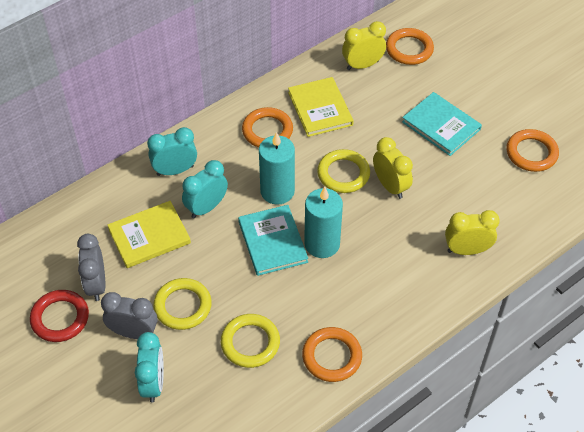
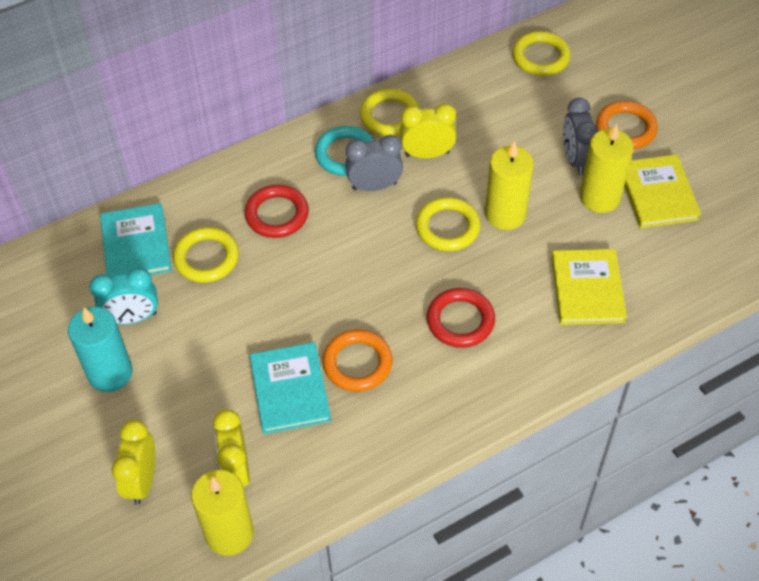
orange ring: [242,107,293,147] [302,327,362,382] [386,28,434,65] [506,129,559,172] = 4 -> [322,329,393,392] [596,101,658,149] = 2
red ring: [30,290,89,342] = 1 -> [244,185,309,238] [427,288,495,348] = 2
turquoise candle: [259,132,295,205] [304,187,343,258] = 2 -> [68,307,133,392] = 1
turquoise clock: [135,332,164,402] [147,127,197,176] [182,160,228,218] = 3 -> [89,267,158,325] = 1
turquoise ring: none = 0 -> [315,126,374,176] = 1
yellow candle: none = 0 -> [191,470,254,556] [485,141,534,230] [580,123,633,213] = 3
yellow ring: [153,278,212,330] [221,314,280,368] [317,149,370,193] = 3 -> [173,227,239,283] [360,89,420,136] [416,197,481,251] [512,31,571,76] = 4

